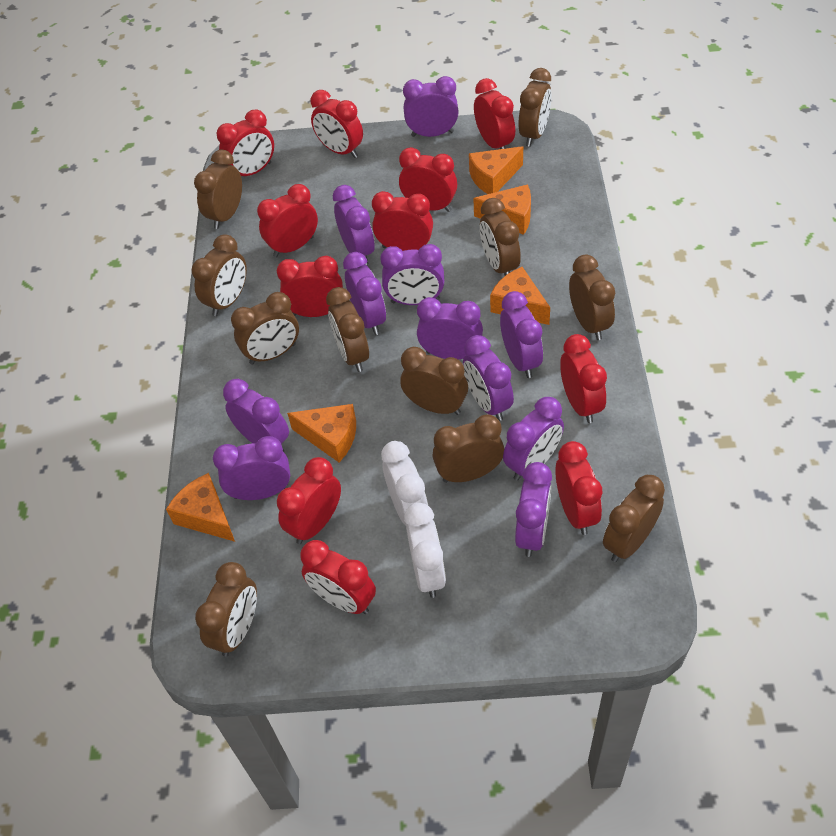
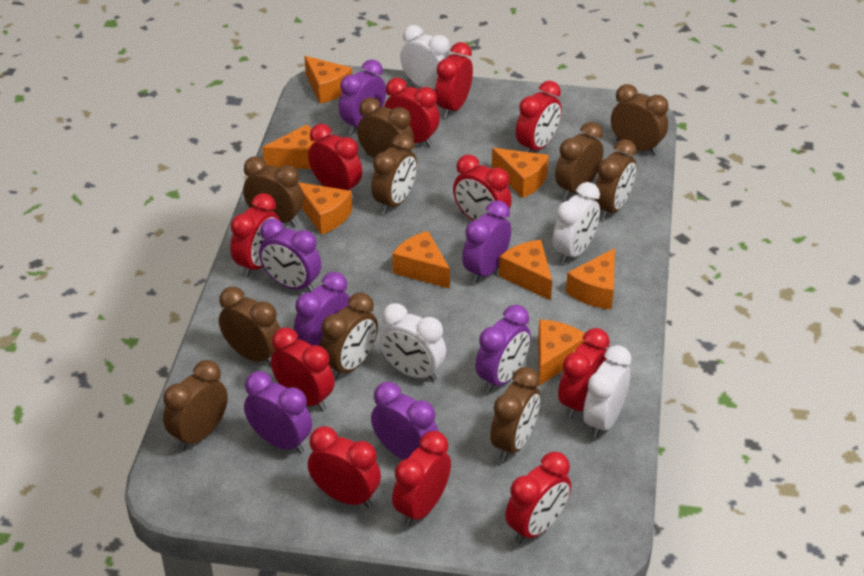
brown clock: [192,234,247,316] [194,150,242,229] [195,562,257,657] [231,292,299,364] [326,287,369,372] [400,347,468,415] [433,414,504,483] [480,198,521,276] [518,68,552,147] [569,254,615,340] [603,475,665,562] = 11 -> [163,360,228,450] [219,287,280,366] [243,156,304,227] [320,292,378,379] [357,97,414,158] [371,133,417,214] [490,367,540,461] [555,122,603,200] [594,139,637,220] [611,84,668,155] = 10
orange cheese: [166,473,235,542] [287,404,356,462] [469,146,523,194] [473,184,531,235] [490,267,550,325] = 5 -> [262,124,317,169] [298,182,352,235] [304,56,352,104] [392,231,450,289] [492,148,549,198] [499,240,552,300] [538,319,585,386] [566,248,615,309] = 8
purple clock: [213,436,290,500] [223,379,289,452] [333,185,375,265] [343,252,386,335] [380,244,444,305] [403,76,459,137] [417,297,483,359] [463,335,514,421] [500,291,543,378] [503,397,564,481] [515,462,552,557] = 11 -> [244,371,312,454] [259,218,321,292] [294,272,350,346] [339,59,386,135] [371,382,438,460] [462,200,511,284] [475,305,531,393] = 7
white clock: [381,441,428,526] [404,503,446,598] = 2 -> [379,303,446,382] [400,25,450,89] [553,182,600,264] [583,345,632,438] = 4

